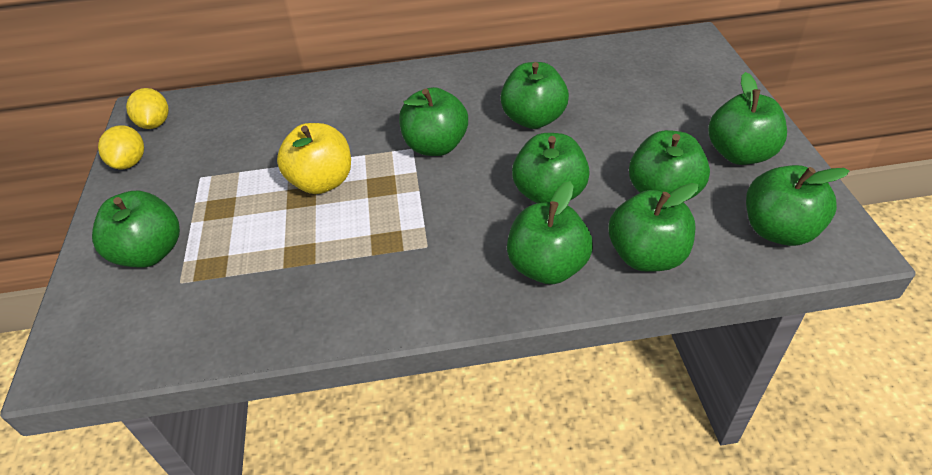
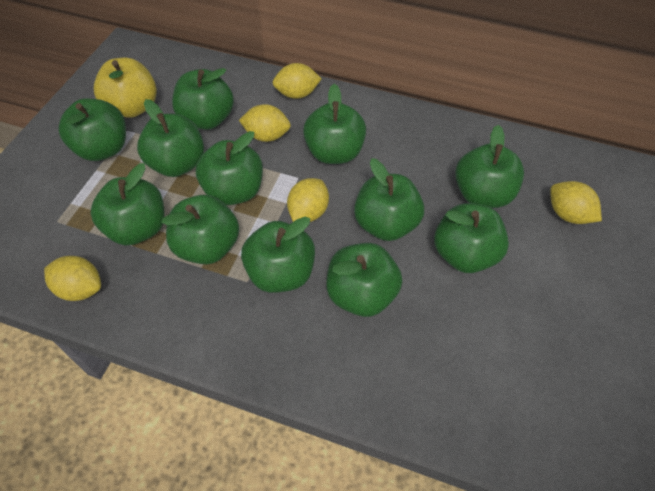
green apple: [92,191,180,268] [399,87,468,156] [500,62,569,129] [507,181,593,284] [512,133,590,203] [609,183,698,272] [629,130,710,201] [708,72,787,165] [746,165,850,246] = 9 -> [59,98,126,161] [90,163,165,245] [137,99,204,177] [162,195,239,264] [172,68,234,130] [196,131,263,205] [241,217,315,293] [303,84,366,164] [326,243,402,317] [354,158,424,241] [434,203,509,273] [455,125,524,208] = 12
yellow lemon: [98,125,144,169] [126,88,169,129] = 2 -> [44,256,101,301] [239,104,291,142] [273,63,322,99] [287,178,329,222] [550,181,602,224] = 5

